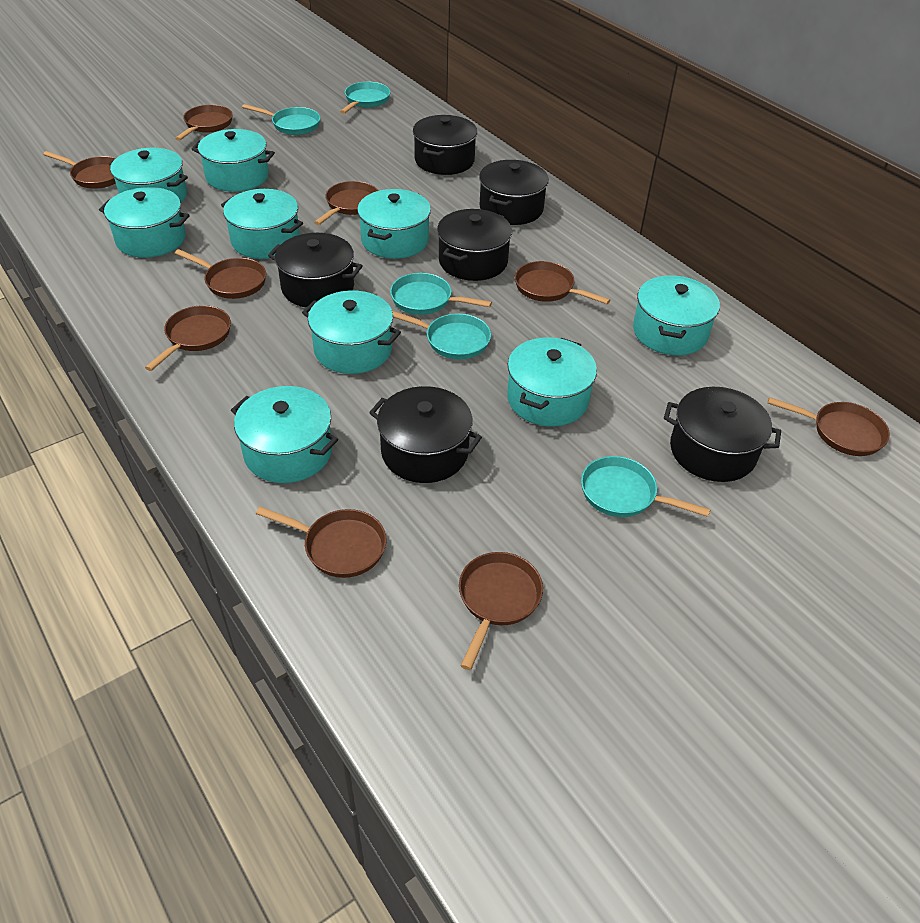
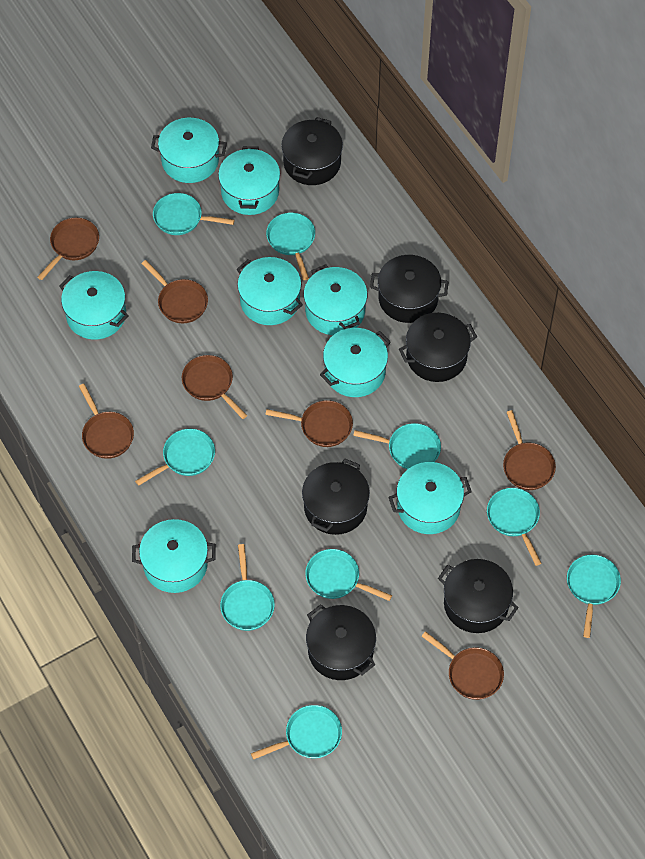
brown pan: [43,151,116,189] [145,305,231,371] [175,105,233,141] [175,249,266,299] [256,506,387,578] [314,181,378,225] [459,552,543,670] [515,261,610,304] [768,397,890,456] = 9 -> [38,218,99,280] [79,384,134,459] [141,260,208,323] [182,355,247,419] [265,400,353,447] [422,631,504,700] [503,410,556,490] = 7
turquoise pan: [242,104,320,135] [340,82,390,114] [390,273,492,315] [392,311,491,359] [581,456,711,517] = 5 -> [135,429,215,486] [153,193,235,235] [220,544,275,631] [251,705,342,760] [266,213,315,280] [305,549,392,601] [353,423,441,469] [487,488,541,566] [567,555,621,638] = 9
turquoise pot: [99,187,190,258] [109,148,188,203] [192,129,275,192] [221,189,303,259] [231,386,338,483] [302,290,401,374] [357,189,431,259] [507,337,597,426] [633,275,720,355] = 9 -> [59,271,129,340] [132,519,215,593] [151,118,227,183] [218,146,280,215] [237,257,303,325] [303,264,368,335] [320,328,391,397] [388,462,472,534] = 8

